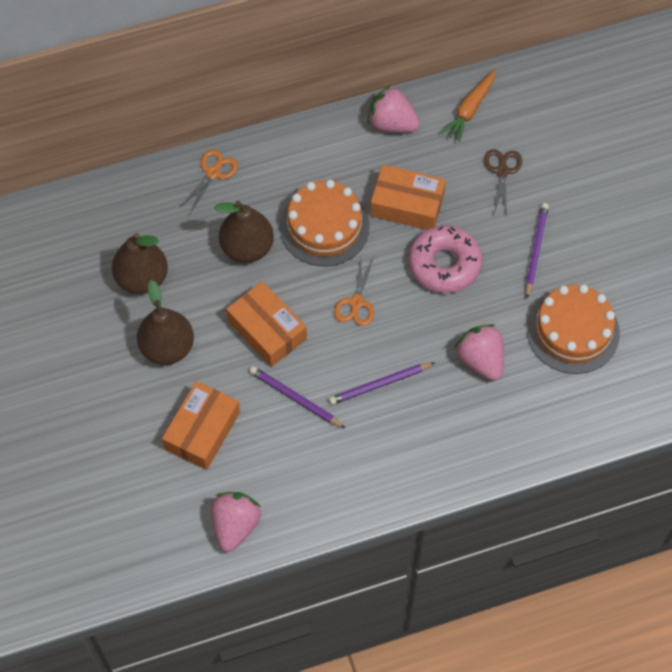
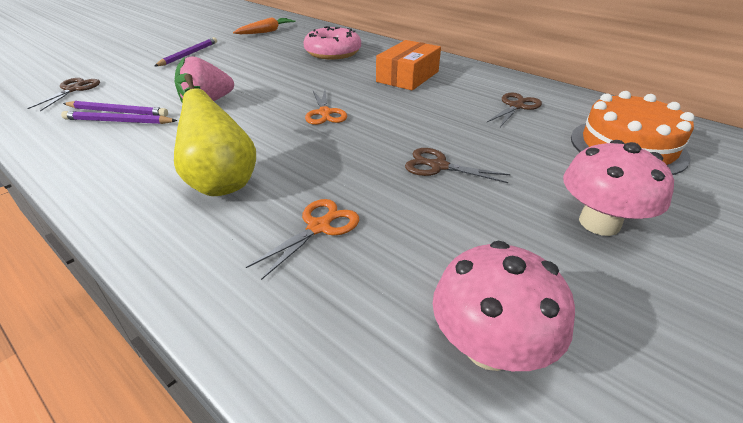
brown pear: [112,233,168,294] [137,280,194,365] [214,201,274,263] = 3 -> none = 0
brown scissors: [484,149,522,216] = 1 -> [27,78,100,111] [405,148,511,183] [487,93,542,127] = 3
orange box: [162,381,240,470] [226,281,307,367] [370,164,446,230] = 3 -> [376,40,441,90] = 1
orange cake: [280,179,370,266] [527,284,620,374] = 2 -> [571,91,694,175] = 1
pink mushroom: none = 0 -> [433,241,575,371] [563,140,674,236] = 2
pink strawberry: [211,492,261,552] [368,85,420,133] [455,324,504,381] = 3 -> [175,56,234,103] = 1
yellow pear: none = 0 -> [174,74,256,196] = 1

